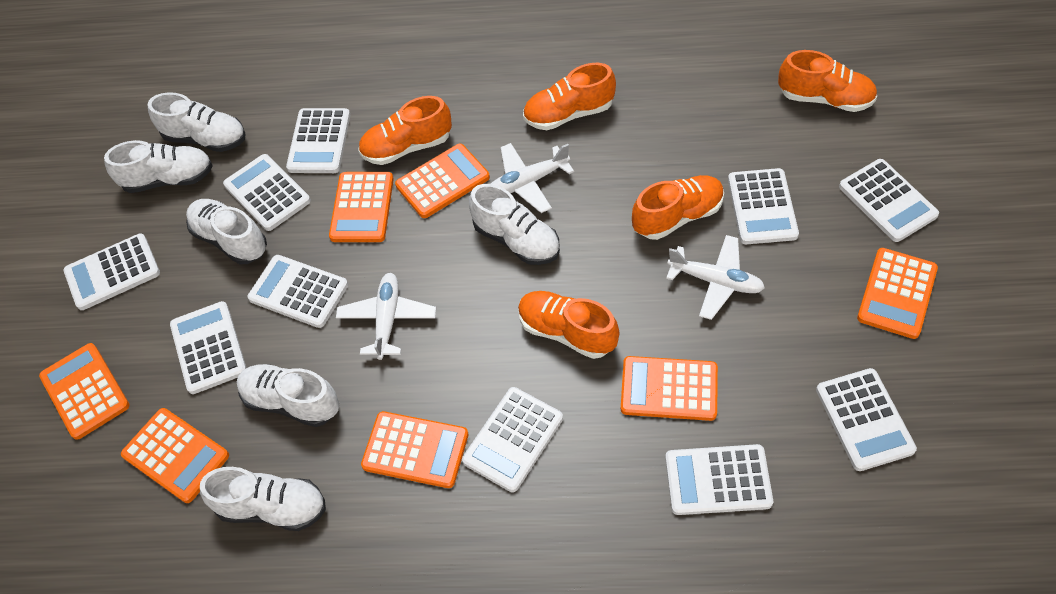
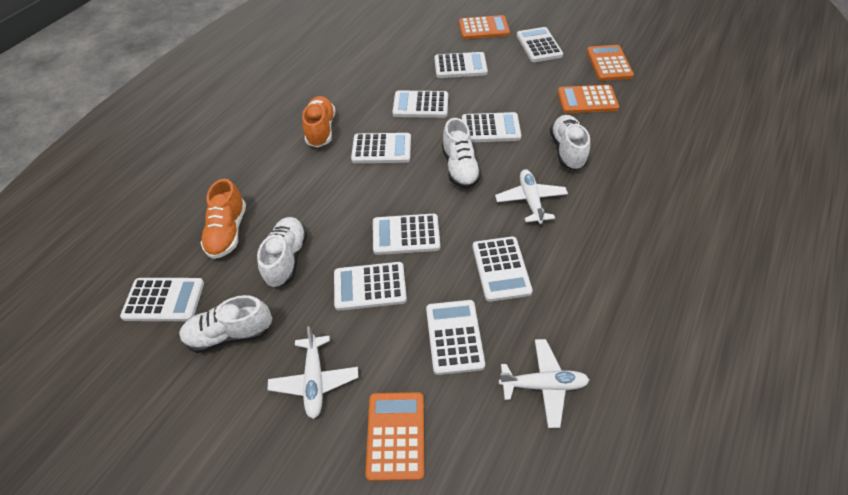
orange calculator: [39,343,129,440] [121,408,229,503] [329,172,394,242] [361,411,468,488] [395,143,490,218] [621,356,718,421] [857,248,938,339] = 7 -> [365,392,424,481] [459,15,510,39] [558,85,619,113] [587,45,634,81] = 4
orange shoe: [358,96,452,165] [518,291,619,359] [523,63,616,130] [632,175,724,240] [778,50,877,112] = 5 -> [201,179,246,259] [302,96,335,147] = 2
white shoe: [104,140,213,193] [148,92,246,152] [186,199,267,264] [200,467,326,531] [237,364,339,427] [469,184,560,265] = 6 -> [179,295,272,353] [257,217,307,288] [442,118,481,189] [550,115,590,170] = 4

